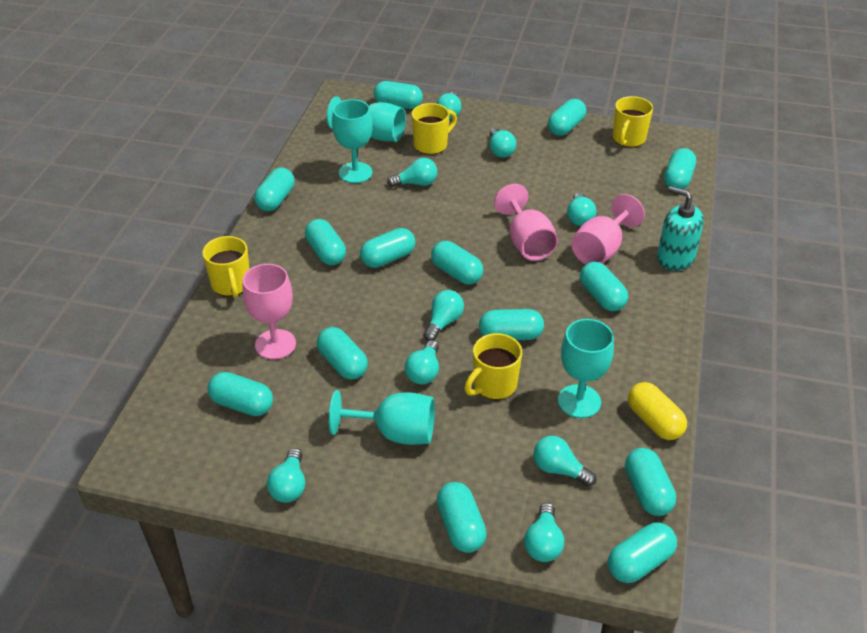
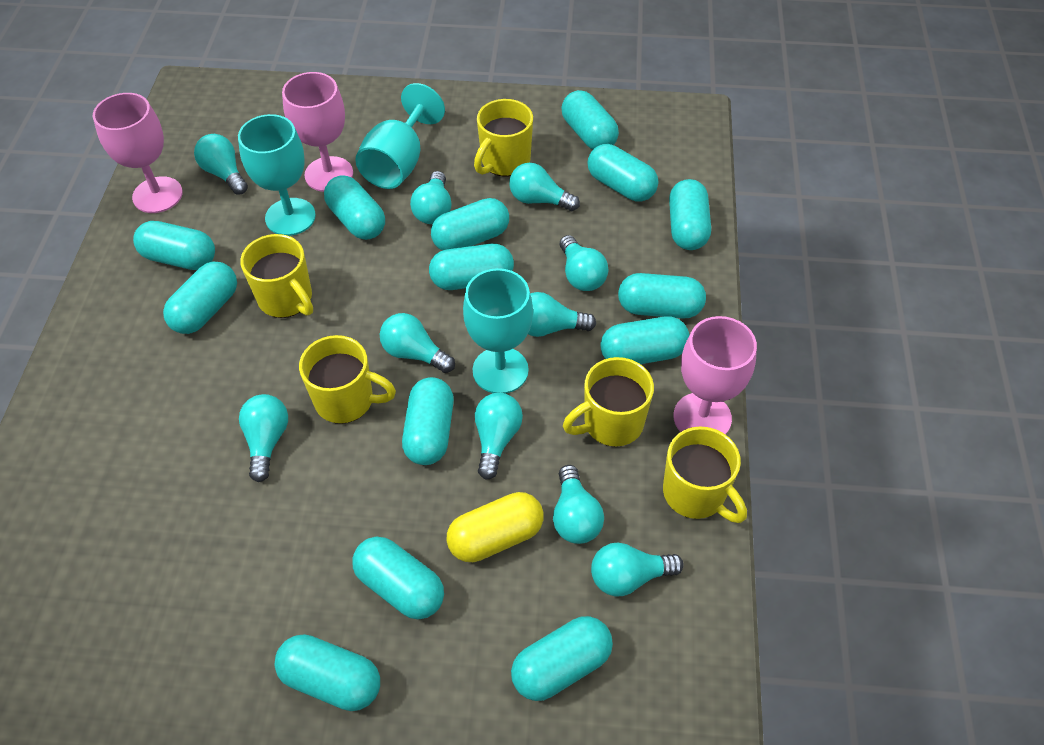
turquoise goblet: [327,96,406,142] [329,390,435,445] [332,99,373,183] [558,319,614,418] = 4 -> [238,114,316,236] [355,83,445,189] [463,268,533,394] = 3
turquoise light bulb: [267,448,305,503] [387,158,438,187] [405,340,439,384] [424,290,464,341] [436,92,462,119] [490,128,516,158] [524,503,564,562] [533,436,596,487] [567,192,596,226] = 9 -> [194,134,248,195] [239,394,288,482] [380,313,455,373] [410,171,452,224] [475,393,523,480] [509,163,580,211] [528,292,596,337] [553,465,604,544] [560,235,609,291] [591,542,684,597] = 10
turquoise soap dispenser: [657,186,704,271] = 1 -> none = 0
yellow mug: [202,236,250,297] [412,103,457,155] [464,333,522,400] [613,96,653,147] = 4 -> [240,234,313,318] [299,335,396,424] [474,99,533,177] [563,357,654,447] [663,426,747,523] = 5

